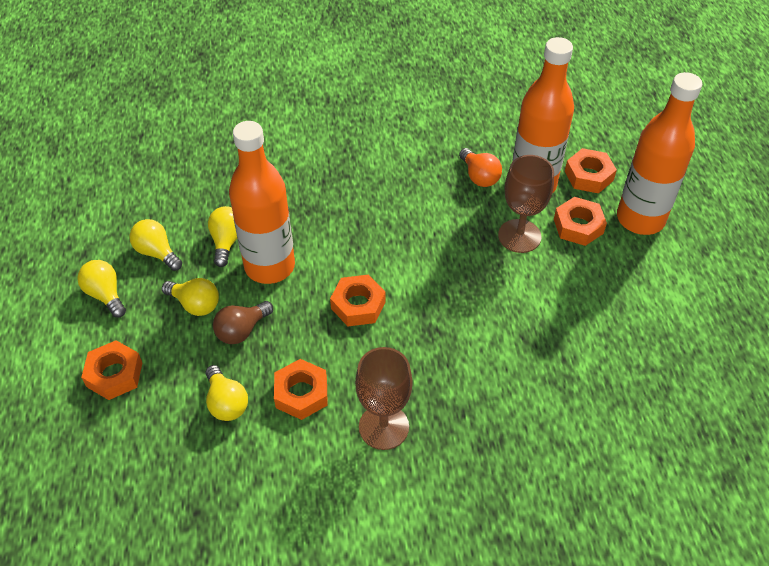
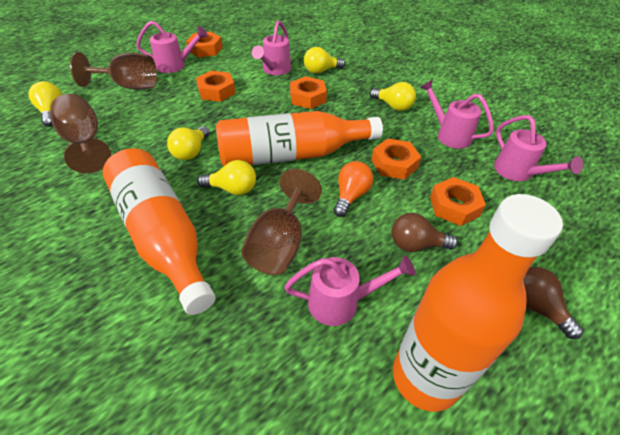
brown goblet: [355,347,413,450] [498,155,554,253] = 2 -> [50,94,111,173] [70,52,157,90] [241,169,322,275] = 3
brown light bulb: [213,301,273,344] = 1 -> [392,213,458,252] [523,267,583,339] = 2
pink watering can: none = 0 -> [136,21,208,73] [252,20,291,75] [284,255,416,326] [420,79,494,149] [494,115,583,181] = 5

